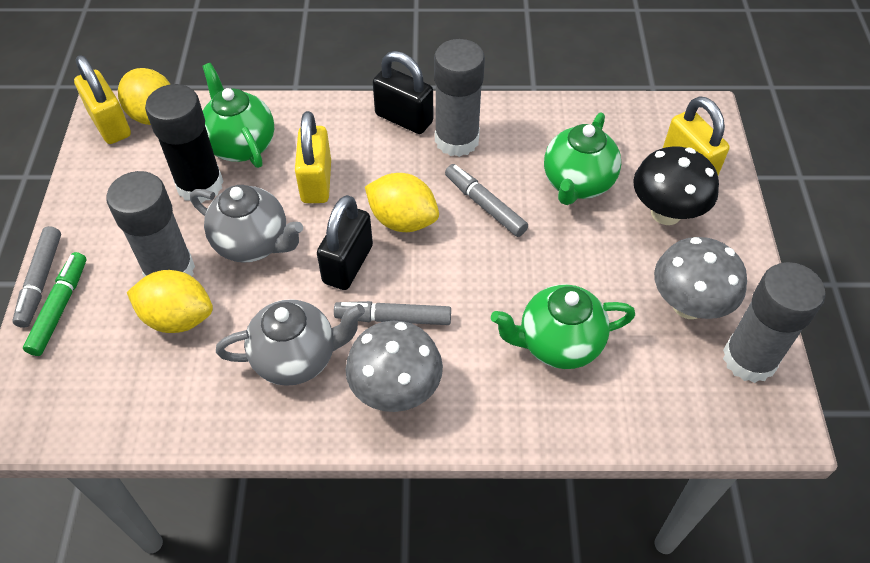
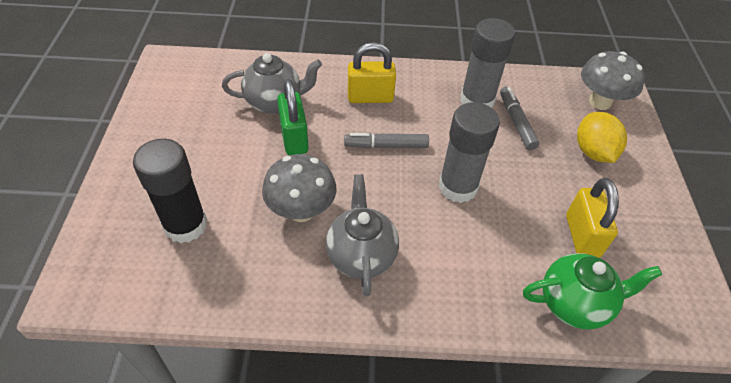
black mushroom: [633,146,719,225] = 1 -> none = 0
black padlock: [317,195,373,290] [373,51,433,134] = 2 -> none = 0
green marker: [23,252,87,356] = 1 -> none = 0
green padlock: none = 0 -> [277,79,309,155] = 1
green teapot: [202,63,274,168] [491,284,635,369] [544,112,621,205] = 3 -> [523,253,662,330] = 1
grey glue stick: [107,171,195,277] [434,39,485,157] [723,262,826,383] = 3 -> [439,102,500,203] [460,18,515,108] = 2
grey marker: [12,226,61,328] [334,301,451,325] [445,164,528,237] = 3 -> [344,133,429,148] [500,87,539,150] = 2
yellow lemon: [118,68,170,125] [127,270,213,333] [365,173,439,232] = 3 -> [577,112,627,163] = 1
yellow padlock: [74,55,131,144] [295,111,331,203] [663,96,730,176] = 3 -> [348,42,396,103] [566,178,619,258] = 2

